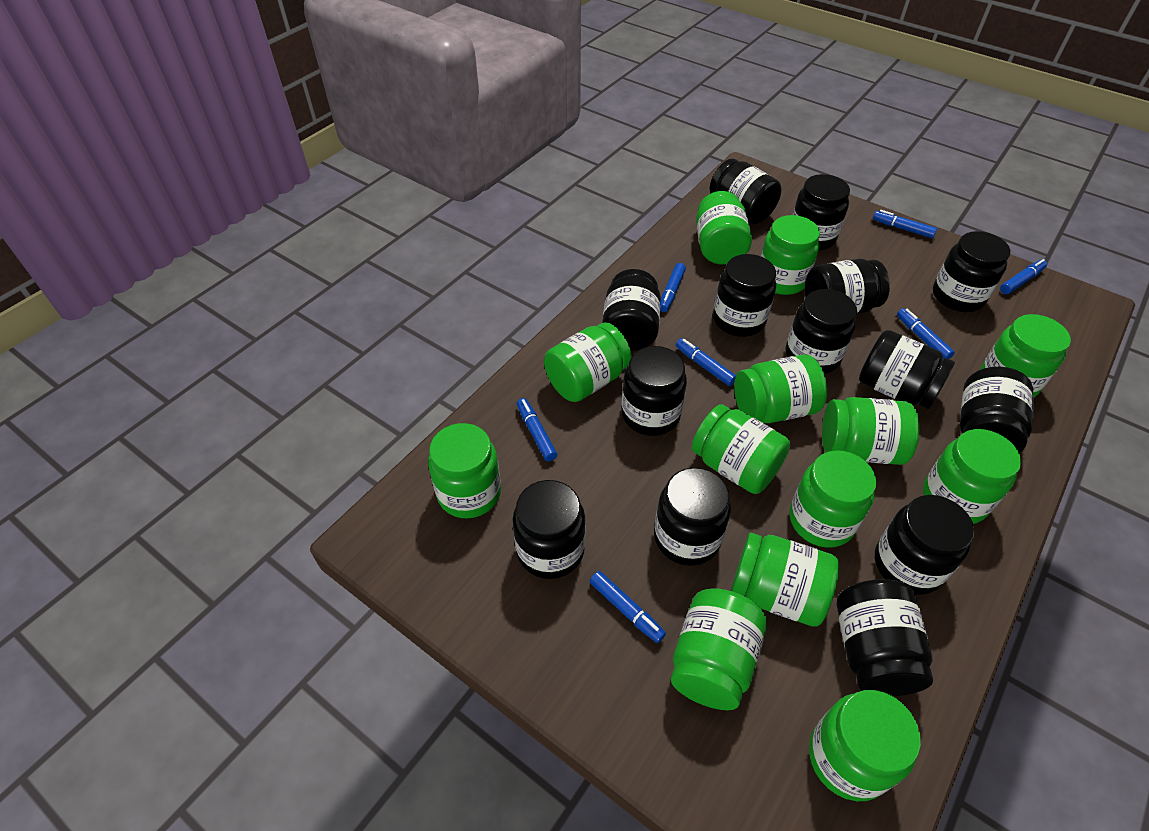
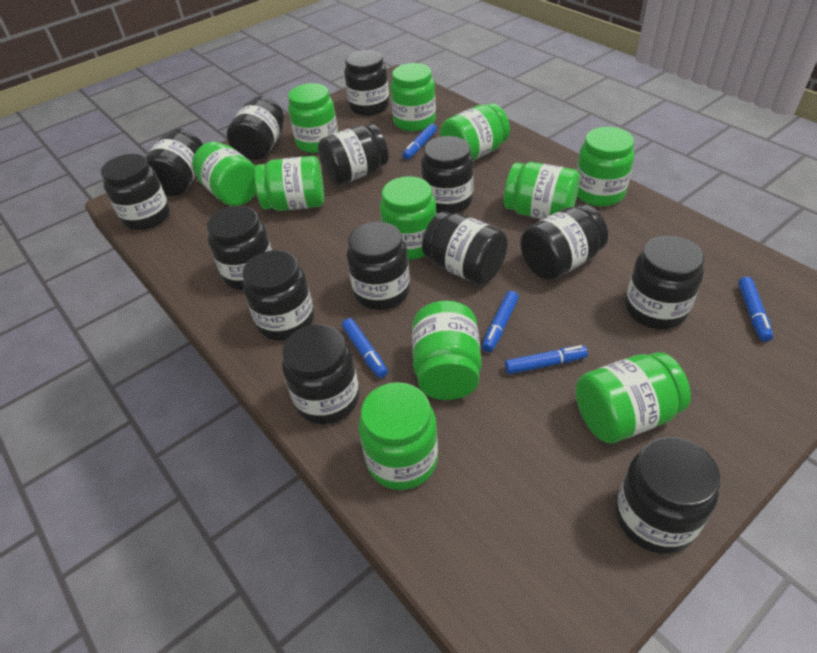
blue marker: [517,398,557,461] [590,571,666,643] [660,263,686,312] [676,338,736,386] [873,210,937,238] [897,308,955,359] [1000,259,1047,294] = 7 -> [342,318,388,378] [402,124,437,160] [482,291,519,352] [505,345,588,374] [738,277,773,342] = 5
green jar: [428,423,501,519] [544,322,632,402] [671,588,767,710] [692,404,790,494] [696,191,752,264] [731,533,839,627] [734,354,827,423] [761,215,820,295] [790,450,876,548] [809,690,921,801] [822,397,919,465] [923,429,1021,524] [980,314,1071,398] = 13 -> [192,142,257,206] [255,156,324,211] [288,83,338,153] [359,382,438,490] [380,176,437,260] [391,63,436,131] [412,301,482,400] [440,103,510,161] [504,162,580,219] [576,352,691,443] [577,127,634,206] = 11

